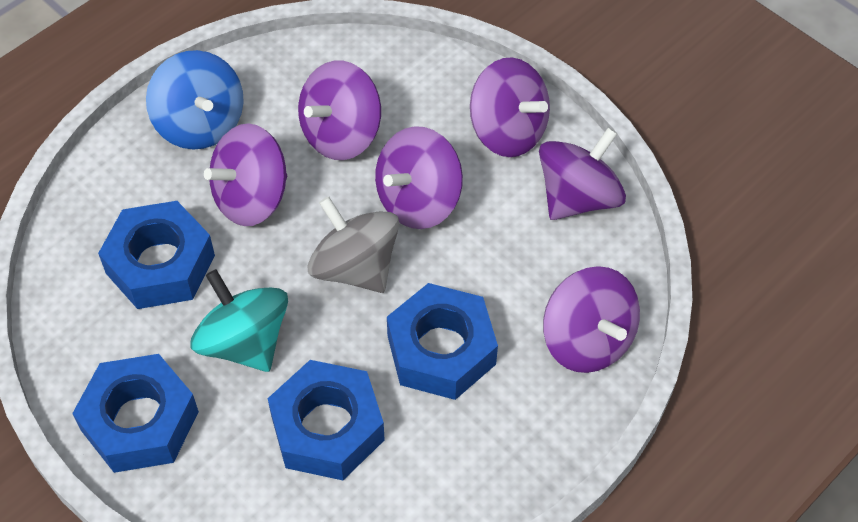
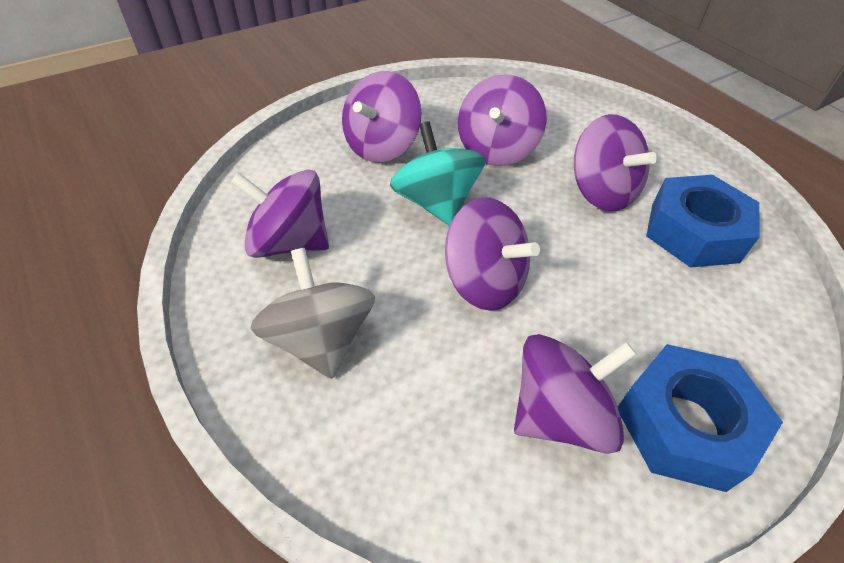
blue nut: [72,354,199,473] [98,201,215,309] [267,360,385,480] [387,283,498,400] = 4 -> [618,344,783,492] [646,175,759,268] = 2
blue spinning top: [146,50,244,150] = 1 -> none = 0

